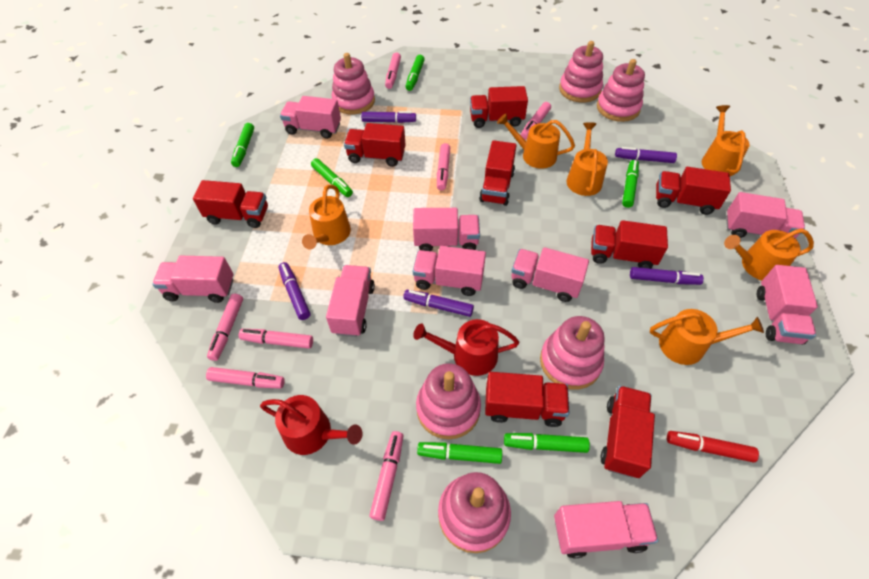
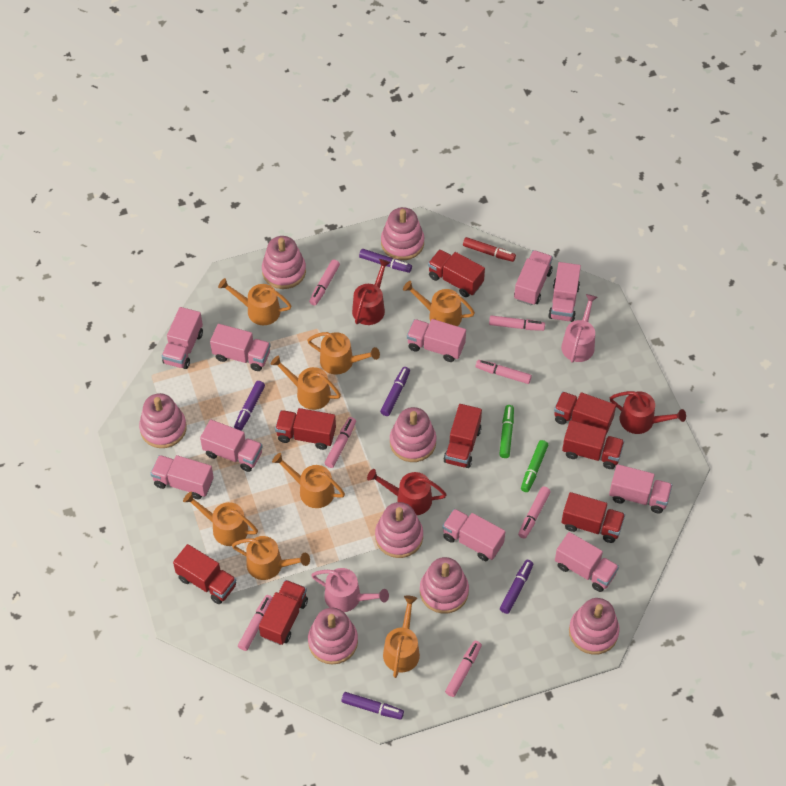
green marker: [231,123,254,167] [311,158,353,197] [406,55,425,91] [417,442,502,464] [504,433,590,453] [622,160,639,208] = 6 -> [499,405,514,458] [521,440,548,492] = 2
orange watering can: [302,185,351,249] [497,114,575,169] [566,122,608,196] [650,309,764,365] [702,105,750,176] [724,228,814,281] = 6 -> [183,492,258,546] [218,278,291,325] [232,536,310,580] [270,355,341,410] [272,453,345,508] [307,332,380,374] [383,595,420,678] [403,281,475,326] = 8
pink stacking toy: [332,53,375,115] [416,363,481,439] [438,472,511,553] [540,316,605,390] [559,41,603,103] [597,59,645,122] = 6 -> [139,393,187,448] [262,236,306,289] [308,608,358,665] [375,502,423,558] [381,207,424,260] [390,407,436,462] [420,557,469,614] [569,598,620,655] = 8
pink truck: [152,256,233,303] [280,96,341,139] [326,265,375,337] [413,208,480,251] [413,246,486,296] [511,247,589,302] [554,501,658,558] [726,192,805,239] [757,265,818,345] = 9 -> [150,455,214,499] [162,307,203,369] [200,420,263,472] [210,324,271,371] [407,319,466,362] [442,509,505,561] [514,250,553,306] [548,262,581,322] [555,532,619,592] [609,464,672,513] = 10
pink watering can: none = 0 -> [311,568,389,612] [561,294,597,363] = 2
red watering can: [260,395,362,455] [413,319,519,376] = 2 -> [352,259,391,325] [367,469,447,515] [610,391,686,434] = 3

